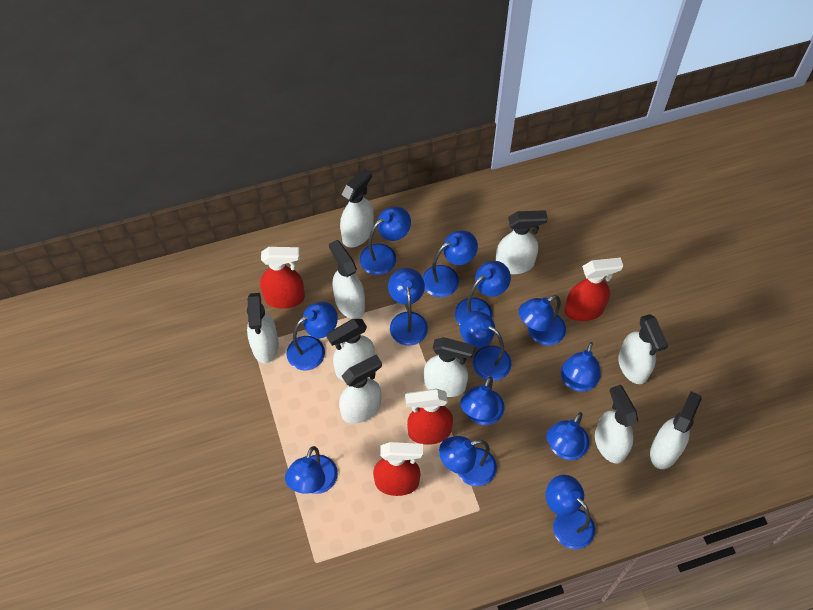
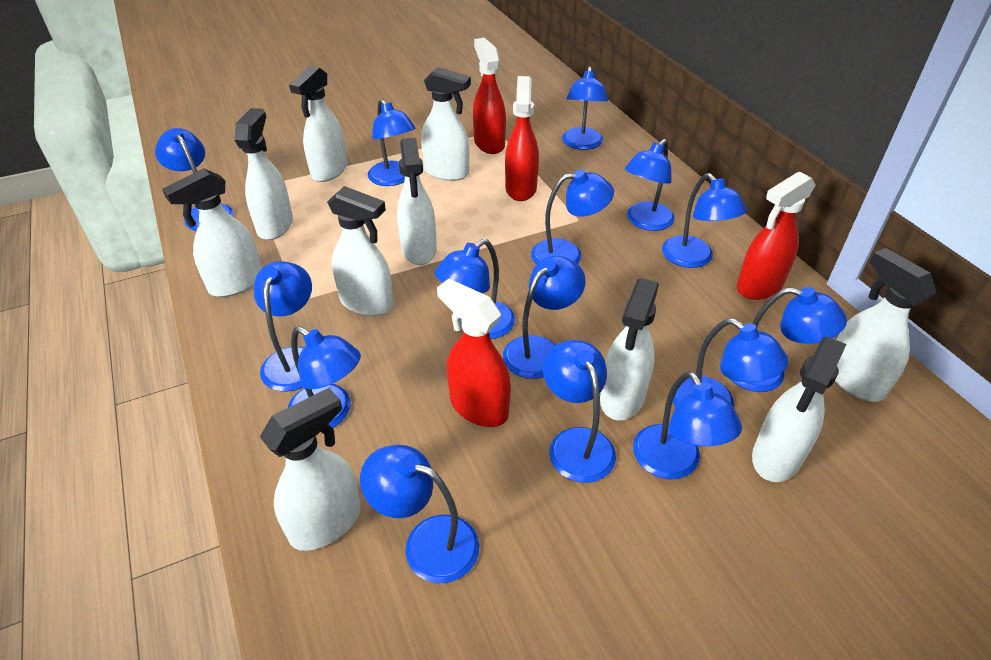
blue lamp: [285,446,338,494] [286,302,338,371] [360,207,411,275] [388,268,428,346] [422,230,478,297] [439,436,497,486] [455,261,511,325] [460,311,511,381] [460,376,504,425] [519,295,566,346] [546,412,589,460] [546,475,595,549] [561,342,601,392] = 13 -> [155,128,233,231] [254,261,312,392] [288,326,361,428] [360,445,480,583] [368,99,415,186] [435,239,515,339] [503,256,586,379] [531,170,614,264] [543,340,616,483] [562,66,608,150] [625,139,675,231] [633,371,742,479] [662,173,747,268] [673,318,789,408] [730,287,847,392] = 15

